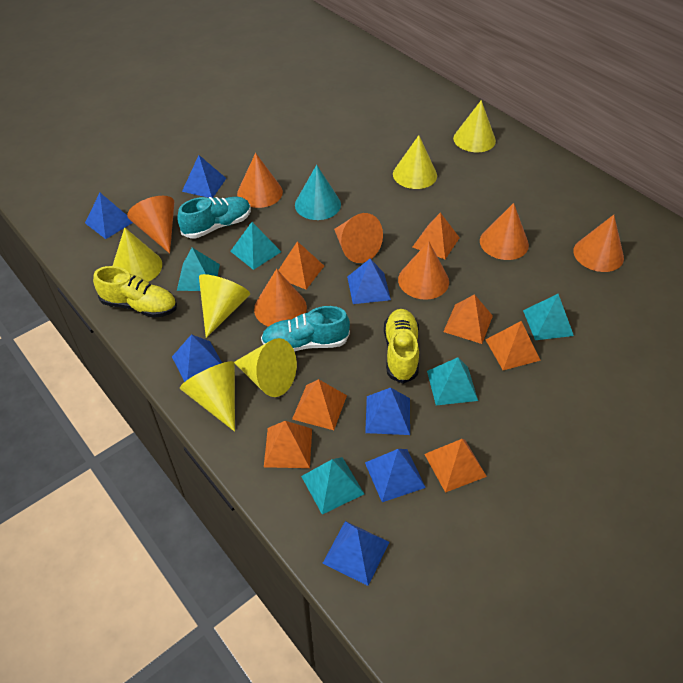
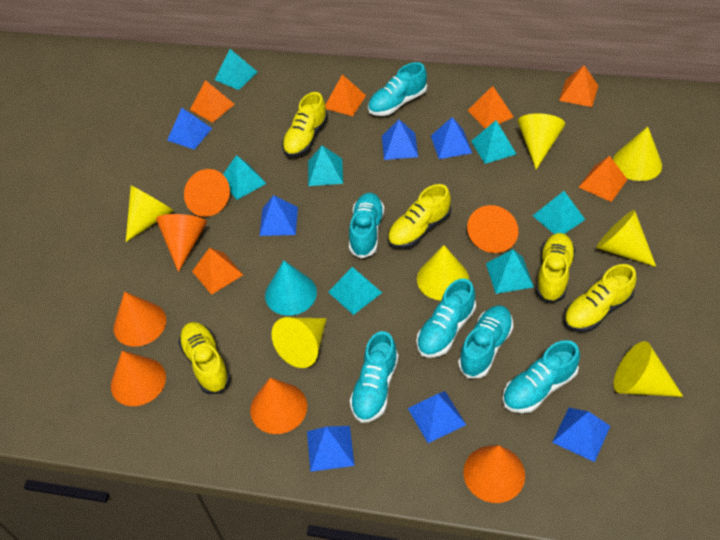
orange pyramid: [264,421,312,468] [278,241,324,289] [292,379,347,430] [413,213,460,259] [424,439,487,493] [443,294,493,344] [486,321,541,370] = 7 -> [190,80,235,122] [192,248,243,295] [325,74,366,116] [467,86,513,129] [559,65,598,107] [579,156,628,202] = 6
turquoise pyramid: [177,248,220,291] [230,222,281,270] [301,457,364,515] [427,357,478,406] [523,294,574,340] = 5 -> [215,49,257,90] [223,155,267,200] [308,146,343,186] [328,267,382,315] [471,120,517,164] [486,249,534,294] [533,191,585,234] = 7
turquoise shoe: [177,197,251,238] [261,306,350,351] = 2 -> [349,193,385,259] [350,331,399,423] [368,62,427,116] [416,278,476,358] [458,305,513,378] [503,340,580,413] = 6
yellow cone: [113,227,162,282] [180,361,235,432] [199,274,250,338] [234,338,297,397] [393,135,437,189] [453,100,496,152] = 6 -> [126,185,174,242] [272,317,327,368] [417,245,469,301] [517,114,565,170] [596,210,656,267] [613,127,662,181] [614,341,683,397] = 7
yellow shoe: [93,266,177,318] [384,309,419,384] = 2 -> [178,322,231,394] [282,92,328,157] [387,184,451,249] [536,233,576,303] [564,264,637,332] = 5

